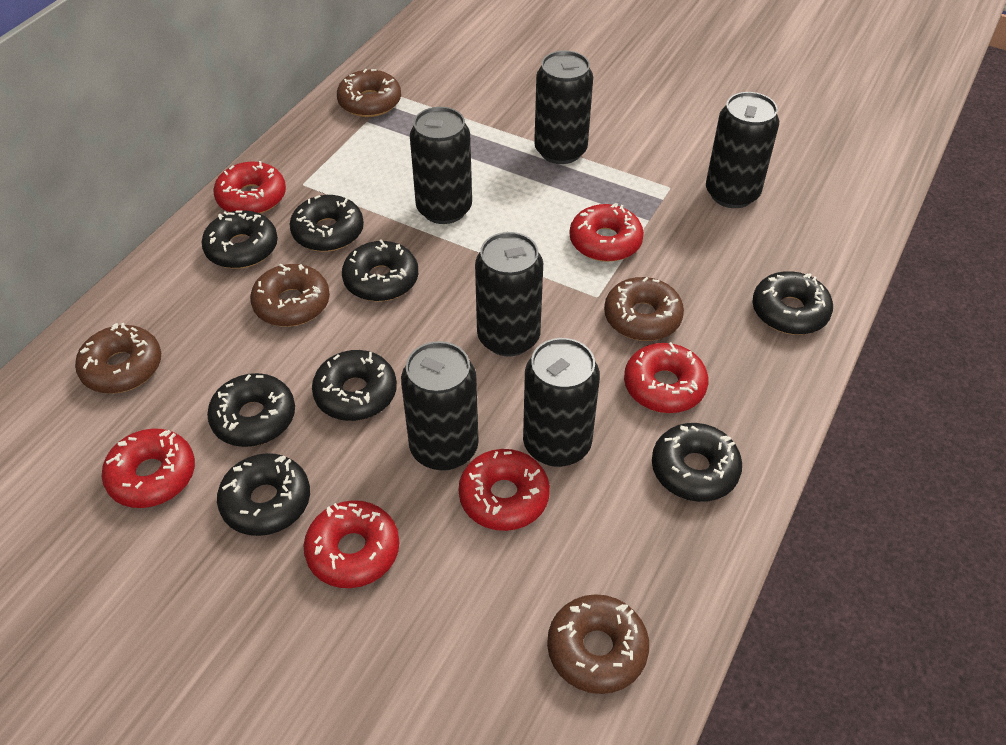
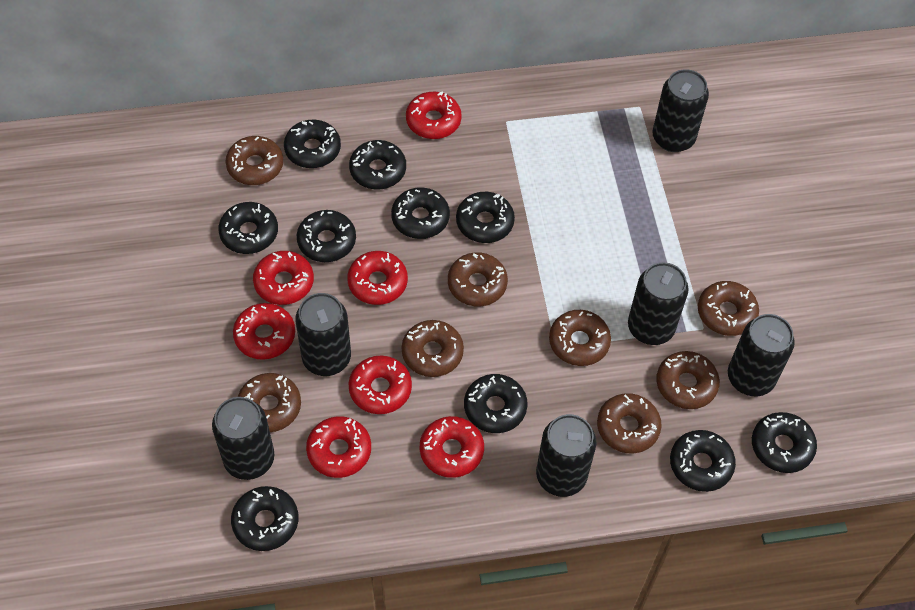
black donut: [202,210,278,269] [207,373,295,447] [217,453,310,536] [290,195,364,252] [312,350,397,421] [342,239,418,302] [652,423,742,502] [753,271,833,335] = 8 -> [218,202,278,254] [231,486,298,551] [284,120,341,168] [297,210,356,262] [349,140,406,190] [391,187,450,239] [456,192,515,243] [464,374,528,433] [670,430,736,492] [752,412,817,473] = 10
brown donut: [75,323,161,394] [250,264,330,327] [337,69,401,117] [547,594,649,694] [604,277,684,341] = 5 -> [226,136,283,185] [238,373,301,432] [401,320,464,377] [448,252,508,306] [549,310,611,366] [597,393,662,453] [656,351,720,409] [698,281,759,336] = 8
red donut: [102,428,195,508] [214,161,286,214] [304,500,399,588] [458,449,550,531] [569,203,644,262] [624,342,708,413] = 6 -> [233,303,295,360] [253,251,314,305] [306,416,371,478] [347,251,408,305] [348,356,412,414] [406,92,462,139] [420,416,484,478] = 7

